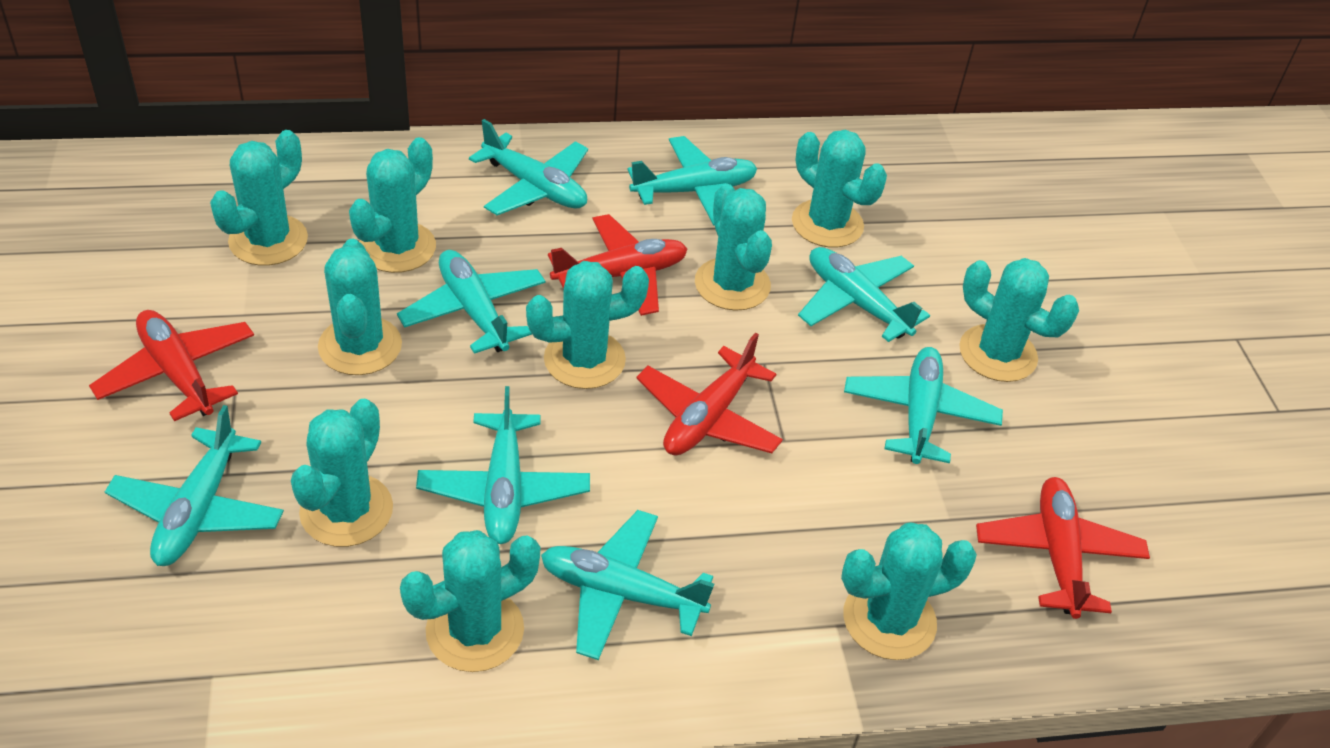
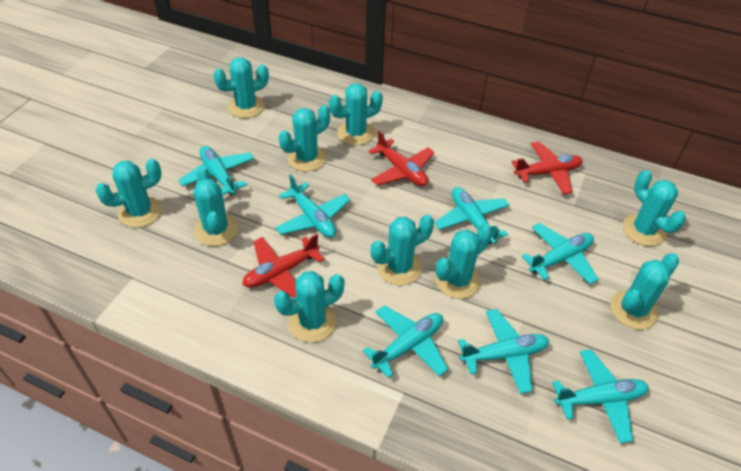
red plane: [89,310,254,421] [548,214,687,316] [637,333,783,455] [976,477,1150,619] = 4 -> [242,234,324,298] [368,131,434,186] [512,142,583,194] = 3
turquoise plane: [105,405,284,566] [397,250,546,354] [416,386,590,544] [469,119,588,215] [541,510,714,660] [627,136,757,226] [798,247,930,342] [844,347,1003,464] = 8 -> [179,146,254,195] [275,174,350,238] [363,305,448,378] [434,187,509,244] [458,309,549,394] [522,223,598,284] [552,350,649,443] = 7

